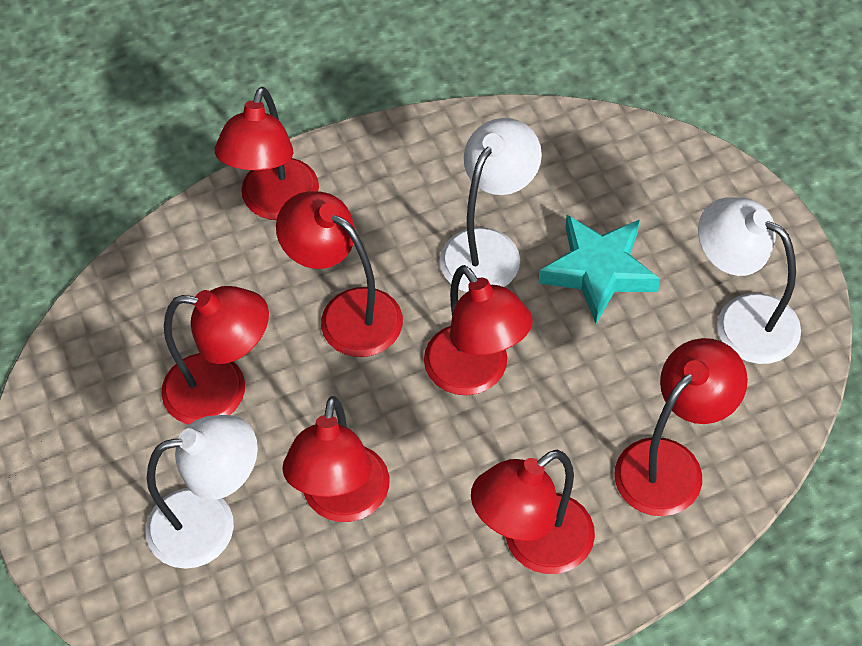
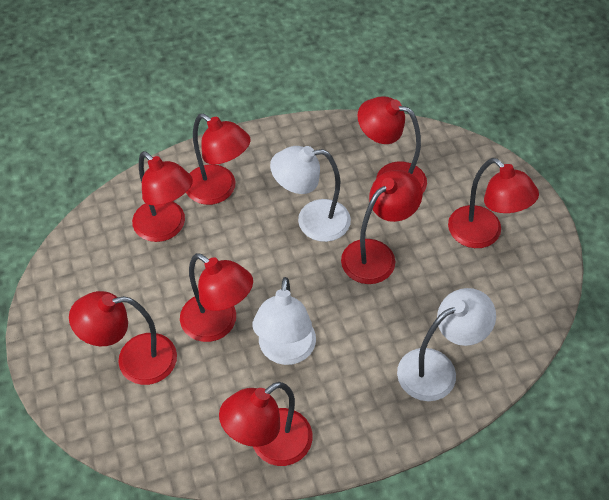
red lamp: [161,286,269,425] [215,87,319,220] [276,191,403,357] [282,396,389,522] [424,265,533,395] [471,450,595,574] [614,338,748,516] = 7 -> [69,291,177,385] [132,151,193,242] [180,253,253,342] [186,114,251,205] [219,382,313,466] [341,170,423,284] [357,96,427,194] [448,158,539,248] = 8
turquoise star: [539,215,660,324] = 1 -> none = 0

